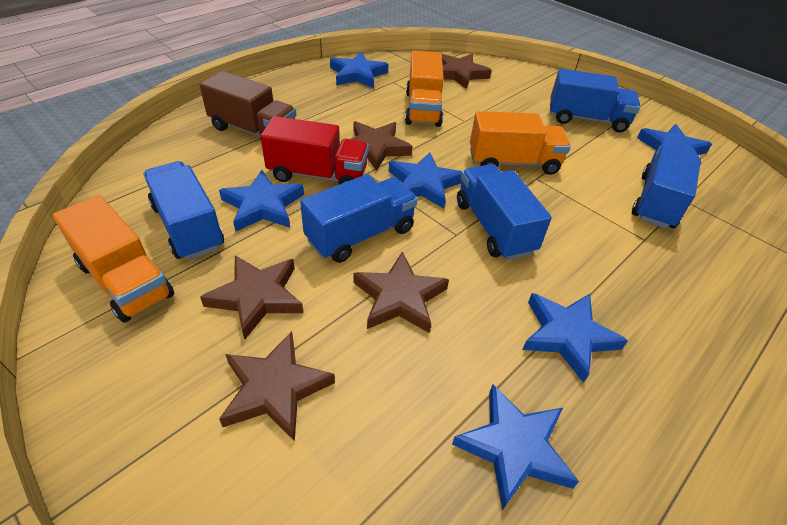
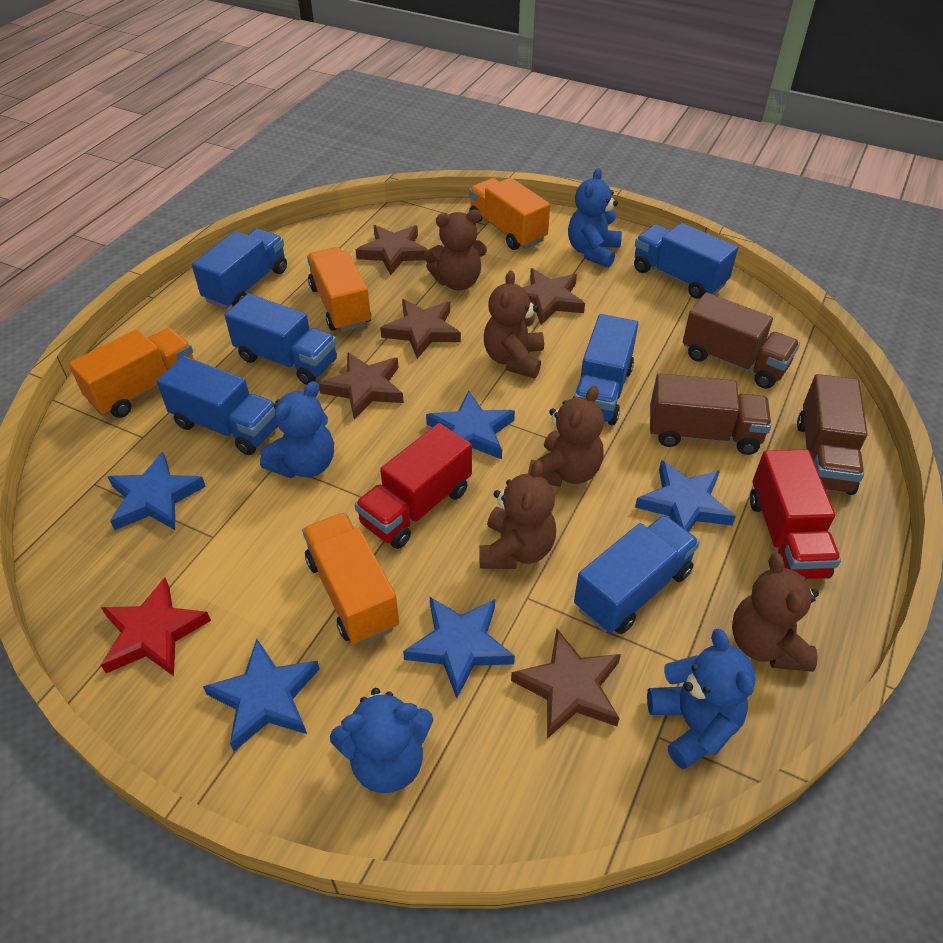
blue star: [219,170,304,231] [330,52,388,88] [389,152,462,209] [452,384,579,510] [522,293,628,383] [637,124,712,165] = 6 -> [108,452,206,530] [203,639,320,751] [403,596,515,698] [426,391,515,459] [635,460,736,532] = 5
blue teddy bear: none = 0 -> [260,381,334,478] [330,688,433,793] [568,168,622,268] [647,629,755,769] = 4
blue truck: [143,161,224,260] [300,174,418,263] [457,164,552,260] [550,69,641,132] [632,145,701,229] = 5 -> [156,356,278,455] [192,228,287,309] [225,293,337,385] [573,314,638,425] [574,515,700,634] [634,223,738,299] = 6
brown teddy bear: none = 0 -> [424,210,487,290] [479,460,556,569] [484,271,544,378] [528,386,604,487] [732,553,819,672] = 5
brown truck: [200,71,296,140] = 1 -> [650,373,772,455] [683,292,800,389] [797,374,867,495] = 3
orange truck: [53,195,174,323] [405,51,444,127] [470,111,571,175] = 3 -> [69,328,194,418] [302,512,399,645] [307,247,371,332] [469,178,550,250] = 4
red star: none = 0 -> [101,578,211,676] = 1
red truck: [261,116,369,185] = 1 -> [355,423,472,549] [750,449,841,579] = 2

